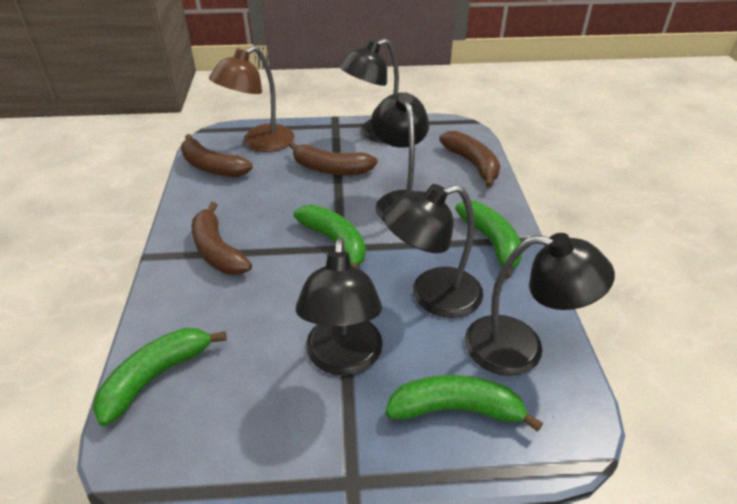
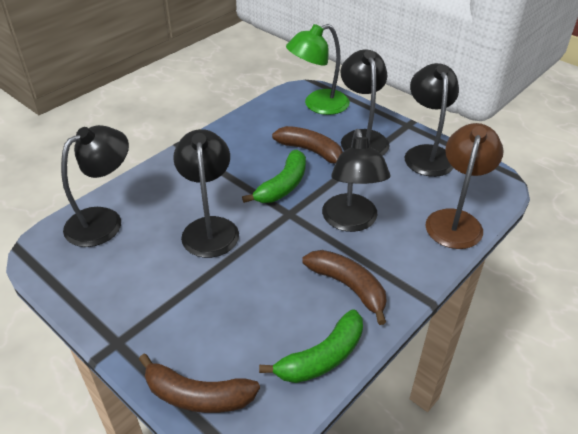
brown banana: [181,134,253,177] [192,202,252,275] [288,141,378,175] [439,131,500,188] = 4 -> [139,354,260,413] [272,126,343,163] [302,250,387,325] = 3
green banana: [93,328,227,426] [294,205,366,268] [385,375,543,432] [455,201,523,279] = 4 -> [242,150,306,203] [259,309,363,383] = 2
green lamp: none = 0 -> [286,24,350,115] = 1

